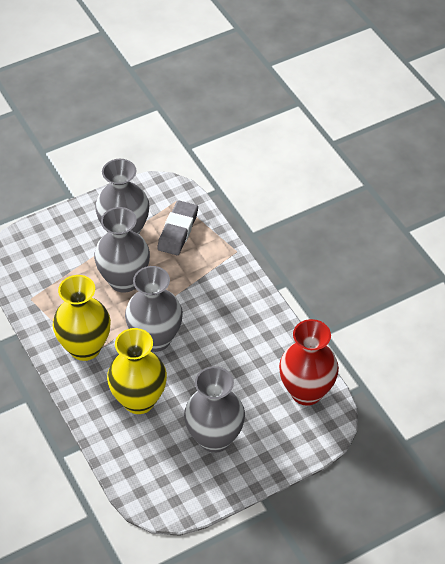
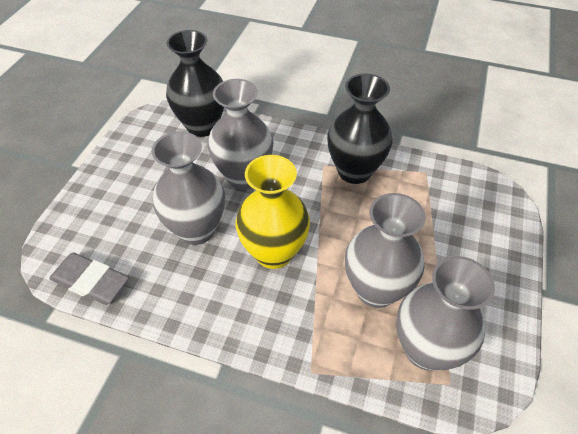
black vase: none = 0 -> [166,30,224,137] [327,73,393,184] = 2
red vase: [279,319,339,406] = 1 -> none = 0
yellow vase: [53,275,111,361] [107,328,167,414] = 2 -> [236,155,310,269] = 1

